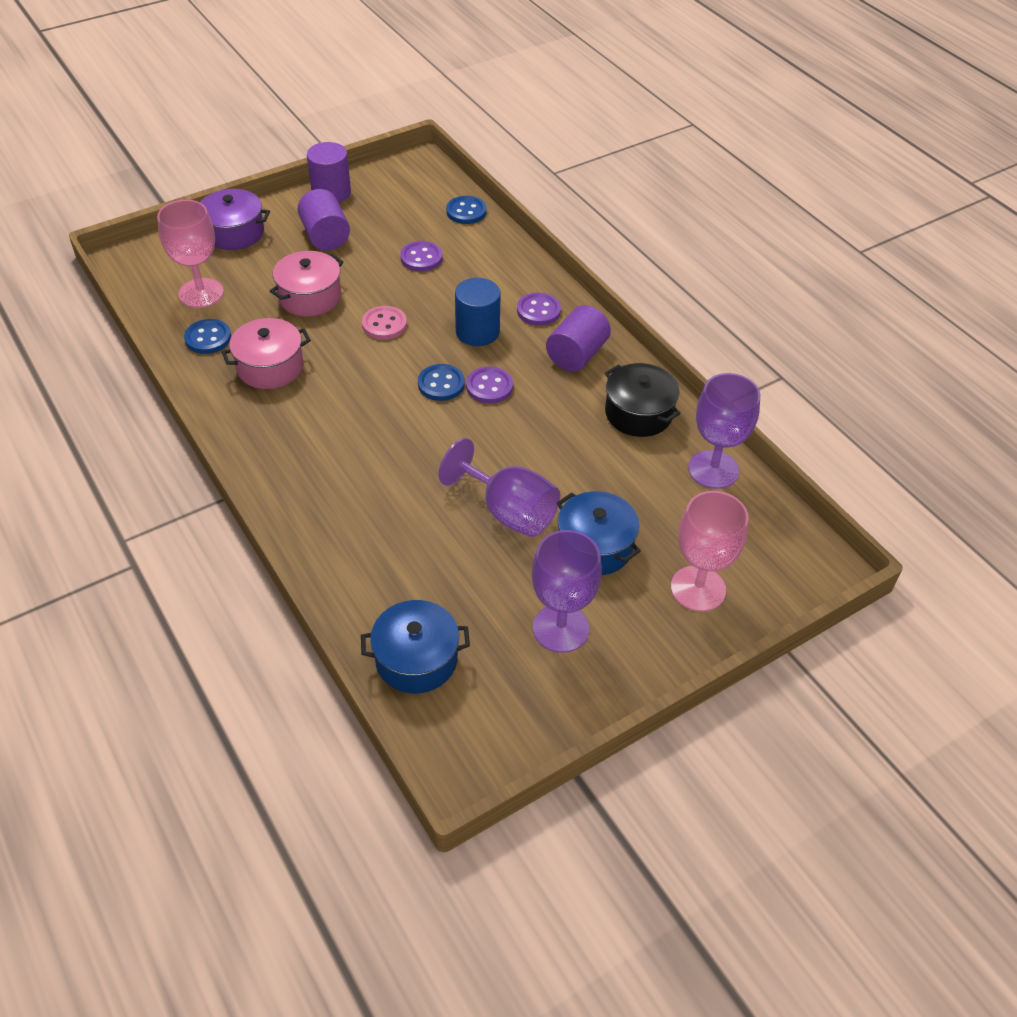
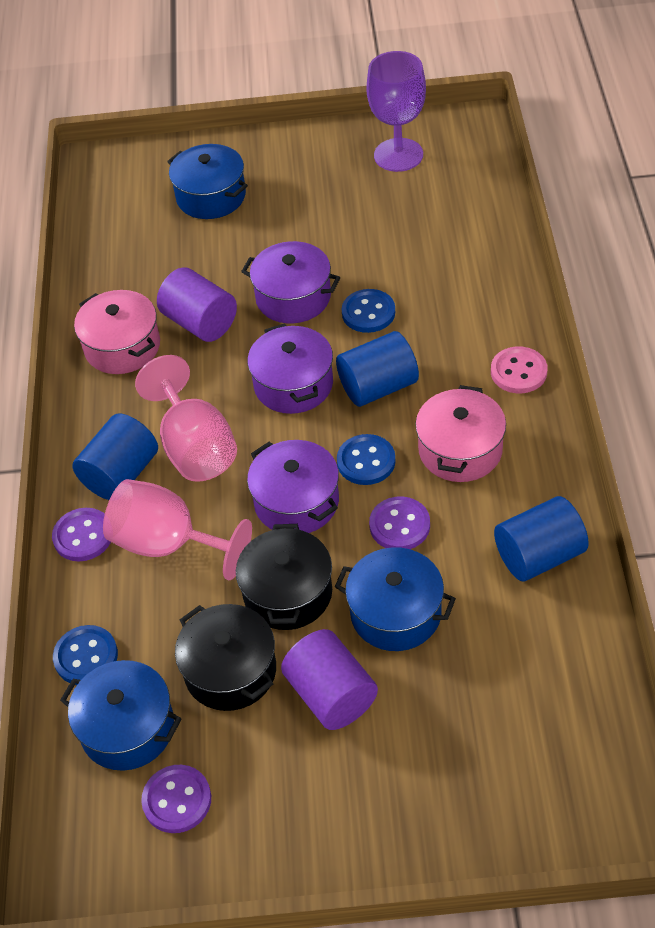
black pot: [605,363,681,437] = 1 -> [175,604,276,711] [236,524,332,630] = 2
blue cylinder: [455,278,501,346] = 1 -> [72,413,158,500] [336,331,419,407] [494,496,589,581] = 3
blue pot: [361,600,470,694] [557,491,641,575] = 2 -> [60,660,181,771] [167,144,248,219] [335,547,456,651] = 3
purple cylinder: [298,189,350,250] [307,142,351,203] [546,305,611,372] = 3 -> [157,267,237,342] [281,629,378,730] = 2
purple goblet: [439,438,560,537] [532,530,602,653] [688,373,761,489] = 3 -> [366,51,426,172] = 1
purple pot: [200,189,270,250] = 1 -> [241,241,341,323] [247,440,339,533] [248,323,333,414] = 3

